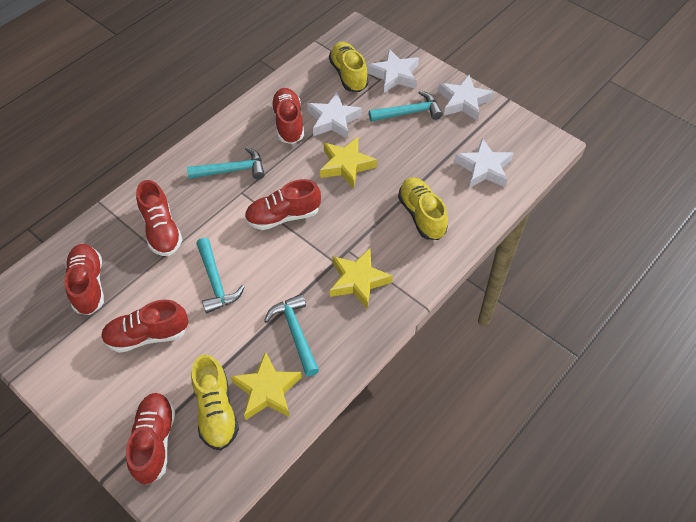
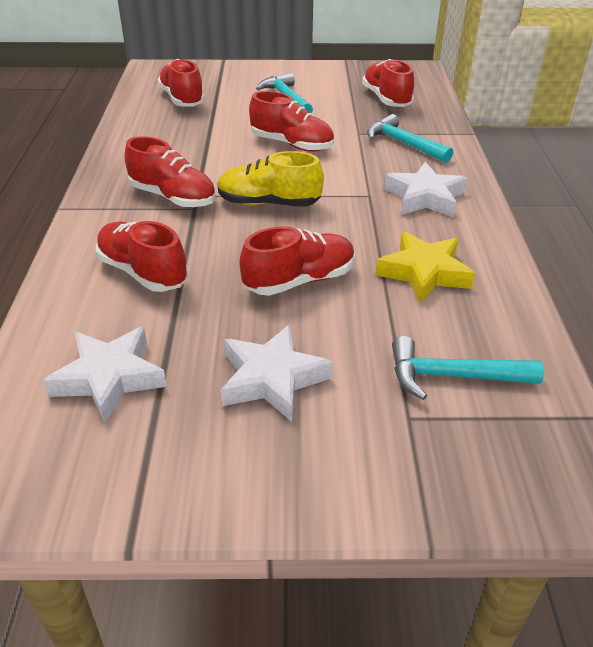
turquoise hammer: [187,147,265,180] [196,238,244,313] [264,294,319,376] [369,91,443,122] = 4 -> [256,73,313,113] [367,114,453,163] [392,336,544,400] = 3
white star: [307,92,362,139] [367,49,419,93] [438,75,494,121] [454,138,514,188] = 4 -> [43,327,167,423] [221,324,333,422] [384,162,468,217] = 3
yellow shoe: [191,354,239,450] [329,42,368,92] [398,178,448,240] = 3 -> [217,151,324,207] = 1
yellow star: [230,351,302,420] [320,137,377,188] [330,249,393,309] = 3 -> [375,231,475,303] = 1

